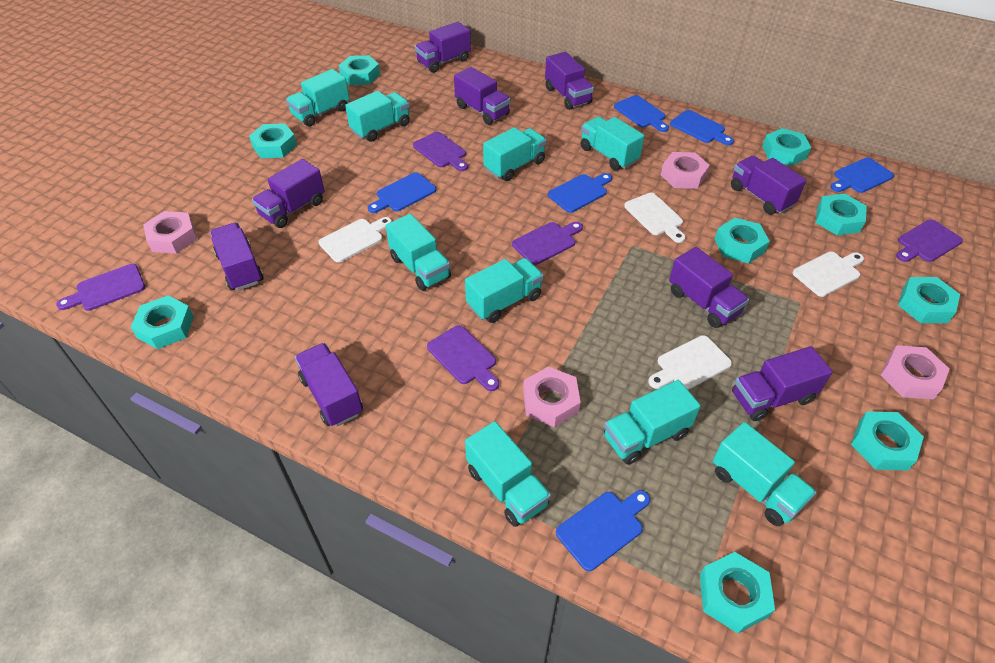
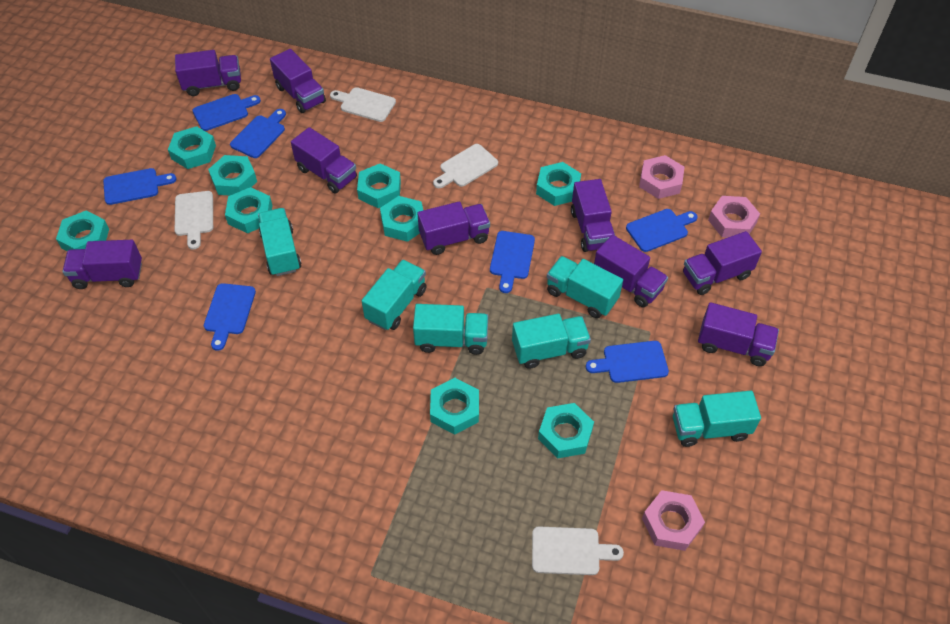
blue cutting board: [368,172,436,213] [548,173,612,213] [556,490,650,571] [614,95,669,132] [670,110,734,145] [831,158,894,193] = 6 -> [103,168,176,205] [192,94,261,131] [204,283,256,351] [230,109,286,158] [490,231,535,293] [586,341,669,383] [626,209,697,252] = 7
pink nut: [143,211,197,254] [523,367,581,427] [661,152,710,189] [881,345,950,400] = 4 -> [639,155,685,199] [642,490,705,551] [708,196,760,238] = 3
purple cutting board: [56,264,145,311] [413,132,468,171] [427,325,499,391] [512,222,583,265] [896,220,963,262] = 5 -> none = 0
turquoise truck: [286,69,350,126] [345,91,410,142] [386,214,451,291] [465,258,544,323] [465,421,551,527] [483,127,547,181] [581,117,644,170] [604,380,701,465] [713,422,817,526] = 9 -> [258,208,301,276] [362,260,427,330] [413,304,488,355] [512,314,591,369] [547,256,623,318] [673,391,761,447] = 6

